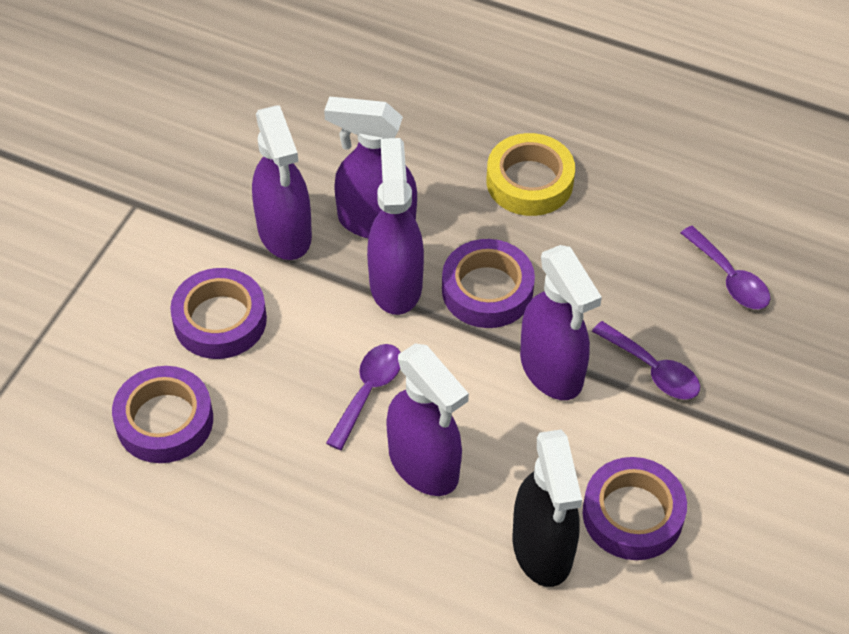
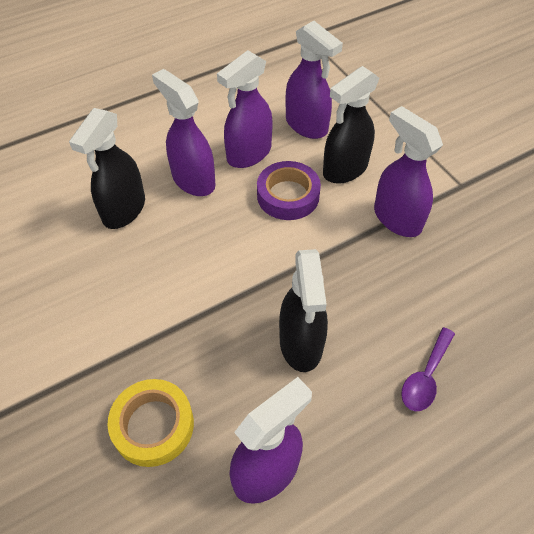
black spray bottle: [512,430,582,587] = 1 -> [69,108,145,229] [279,249,328,372] [323,66,380,184] = 3
purple spoon: [326,344,401,450] [592,321,700,400] [681,226,770,309] = 3 -> [401,327,455,411] = 1
purple tape: [112,366,213,463] [170,268,267,359] [442,239,535,328] [583,457,687,560] = 4 -> [257,161,321,220] = 1

